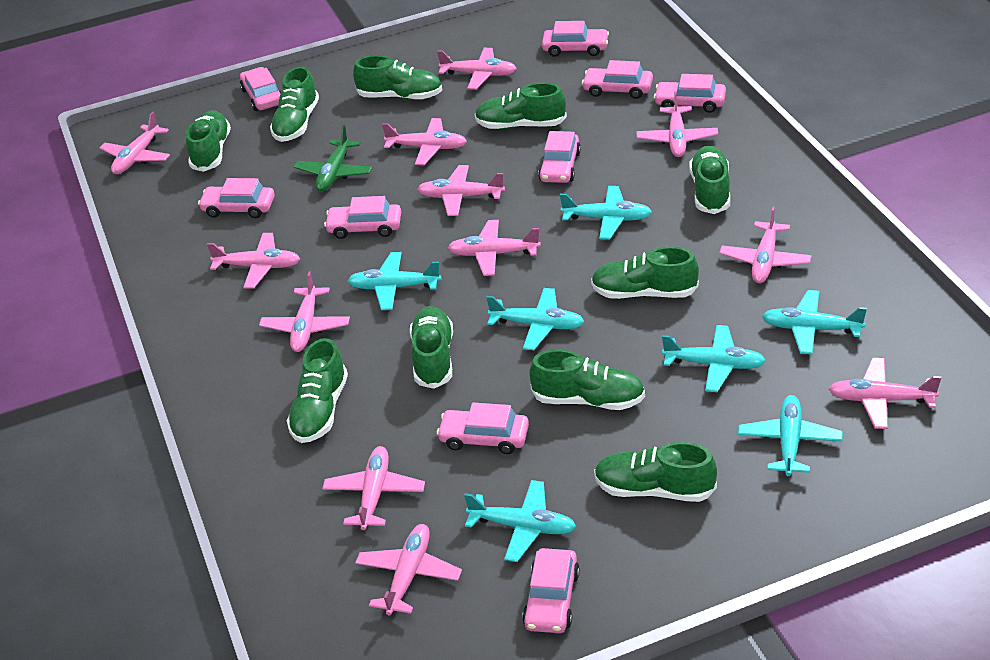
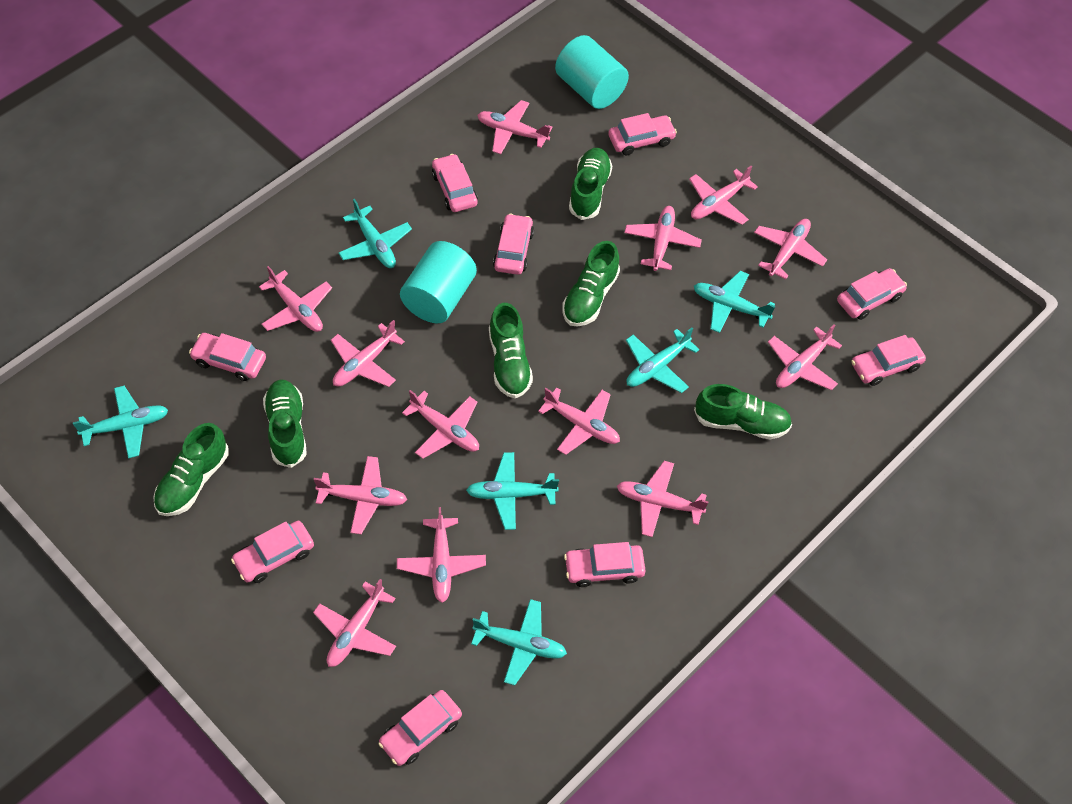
green plane: [293,125,372,192] = 1 -> none = 0
green shoe: [186,110,231,172] [270,67,319,142] [287,338,348,443] [353,55,442,100] [410,306,453,389] [475,83,567,129] [529,349,645,410] [591,246,699,299] [594,442,717,502] [690,146,730,214] = 10 -> [154,423,229,516] [263,380,307,468] [489,303,533,398] [562,241,620,327] [569,148,612,220] [694,384,792,440] = 6
pink plane: [100,112,170,174] [207,233,300,288] [259,271,350,352] [322,446,425,530] [355,524,462,615] [382,118,467,165] [417,165,505,216] [437,48,517,89] [448,220,541,276] [637,91,718,157] [720,207,812,283] [829,358,941,429] = 12 -> [259,266,332,332] [313,579,396,667] [314,456,407,534] [331,320,405,387] [397,507,486,603] [402,390,479,459] [477,100,552,154] [538,387,620,455] [617,461,709,537] [624,206,702,271] [689,166,758,225] [754,219,827,279] [768,324,842,390] = 13
turquoise cylinder: none = 0 -> [400,241,477,323] [555,35,629,109] = 2
turquoise plane: [347,252,441,310] [464,480,576,562] [486,288,584,350] [560,186,652,239] [662,325,766,392] [738,395,843,476] [762,290,867,354] = 7 -> [73,386,168,459] [338,199,412,268] [466,452,559,530] [471,599,567,685] [626,327,699,393] [694,271,776,333] = 6

